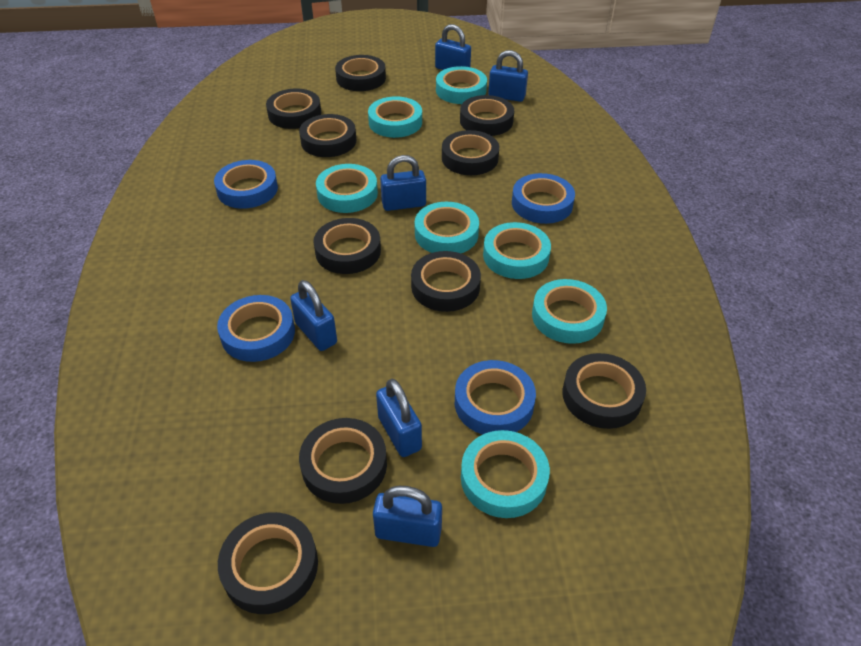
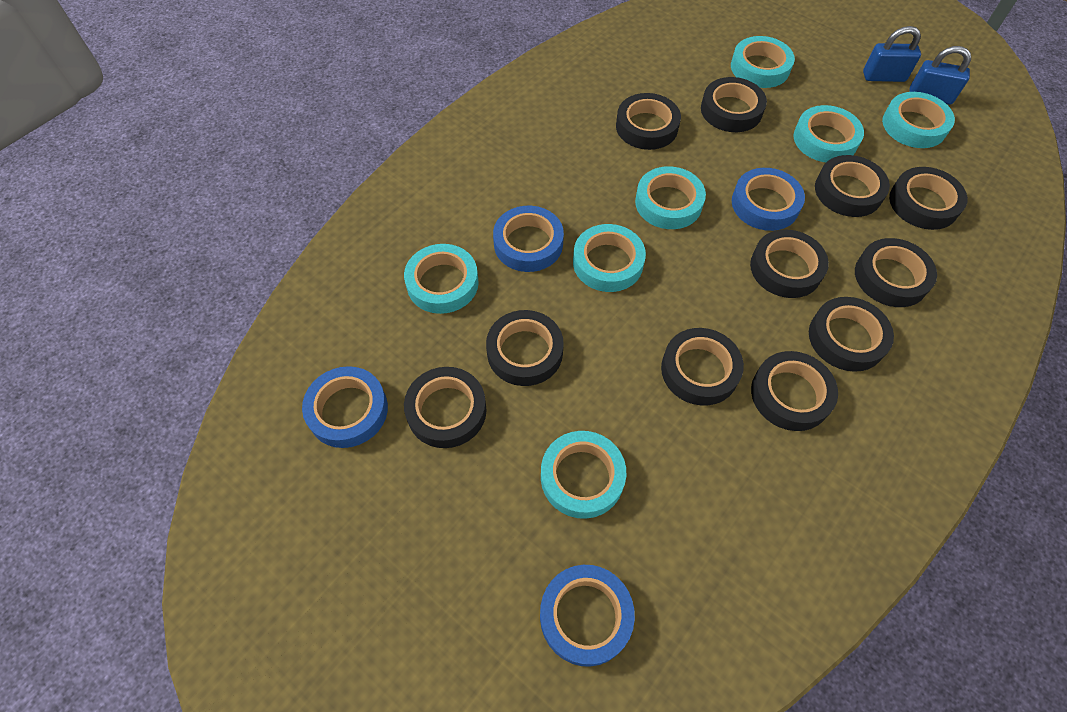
black tape: [218,512,318,614] [266,89,321,129] [299,114,356,157] [299,418,387,504] [314,218,381,274] [335,55,386,91] [411,251,481,312] [442,130,499,175] [460,95,514,136] [562,353,646,429] = 10 -> [404,367,487,448] [486,310,564,386] [616,93,681,150] [661,328,744,406] [701,77,767,132] [750,229,829,298] [751,351,838,431] [809,297,894,372] [815,155,890,217] [855,238,937,307] [889,167,968,230] = 11
blue padlock: [290,280,337,351] [373,486,442,547] [376,379,422,457] [380,155,426,211] [435,24,471,70] [488,50,528,102] = 6 -> [863,26,921,82] [909,46,971,105] = 2

